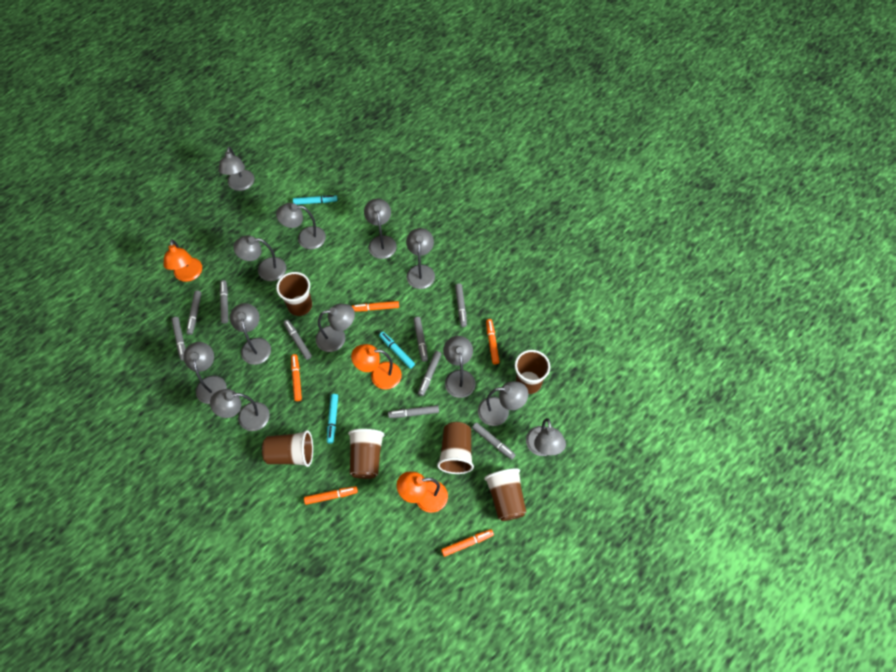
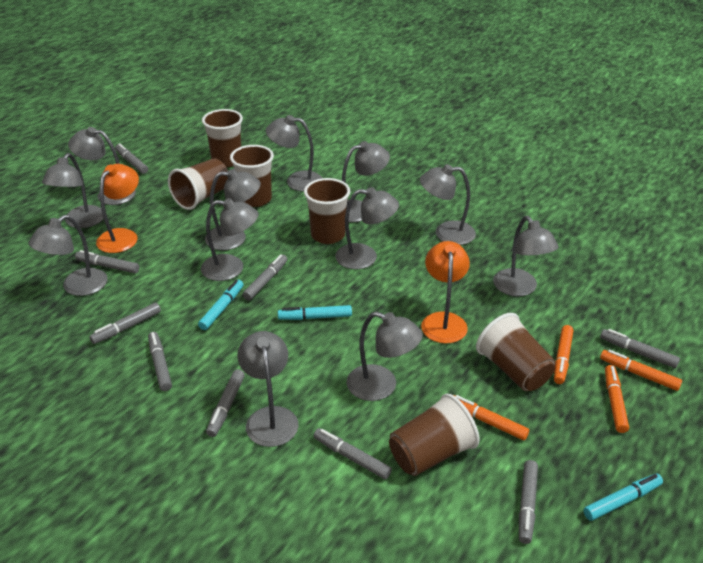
orange lamp: [164,239,202,282] [351,344,402,390] [397,472,448,513] = 3 -> [96,164,139,253] [421,241,470,343] = 2
orange marker: [291,354,302,401] [304,486,358,505] [352,301,399,311] [441,529,494,557] [486,319,500,364] = 5 -> [453,395,529,440] [554,325,573,384] [600,350,682,391] [605,365,629,433] = 4

